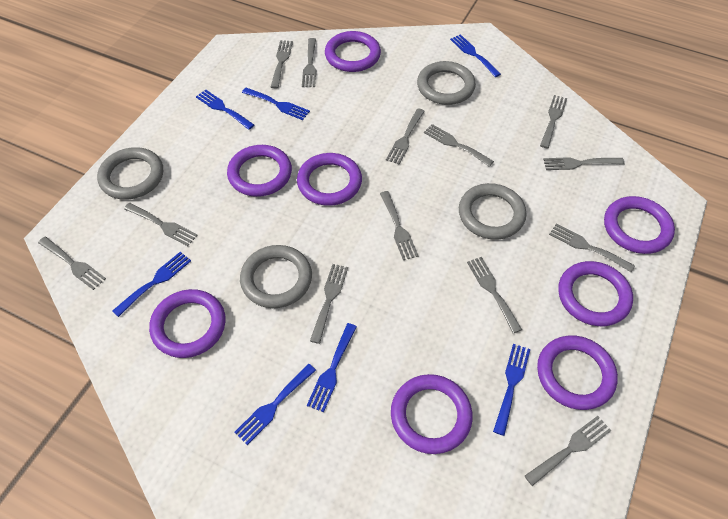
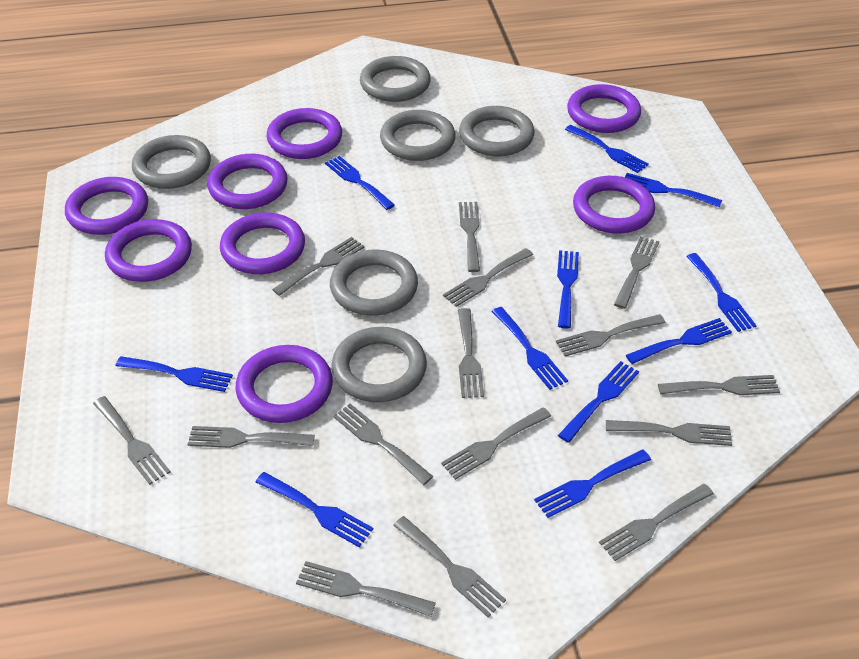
blue fork: [113,252,191,317] [196,90,254,130] [234,364,316,445] [242,88,310,120] [307,323,357,412] [450,34,501,77] [493,344,531,436] = 7 -> [116,356,233,392] [256,472,373,547] [325,156,395,210] [491,307,568,390] [534,450,651,518] [557,250,579,329] [558,361,639,443] [565,125,649,173] [625,173,722,207] [626,318,732,364] [686,253,757,332] = 11
grey fork: [38,237,106,290] [124,203,198,246] [271,40,293,88] [302,38,316,87] [310,264,348,344] [380,191,418,260] [386,108,425,164] [424,124,494,167] [467,257,522,333] [525,416,611,486] [540,95,567,148] [543,157,624,170] [549,224,635,272] = 13 -> [93,396,170,485] [187,426,315,448] [272,237,365,296] [296,561,436,617] [333,404,433,485] [393,516,506,617] [441,407,551,480] [443,248,533,307] [458,308,484,398] [459,202,480,272] [556,314,666,356] [599,484,714,561] [606,420,732,446] [614,236,659,309] [658,375,780,395] = 15
grey ring: [97,147,163,200] [240,245,312,308] [417,61,476,105] [459,183,526,240] = 4 -> [132,135,211,189] [330,249,418,316] [331,327,427,402] [360,56,431,102] [380,110,456,161] [459,106,535,157] = 6

